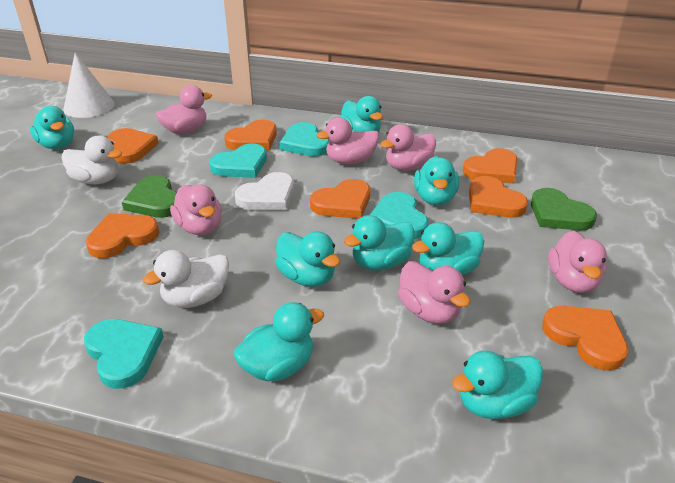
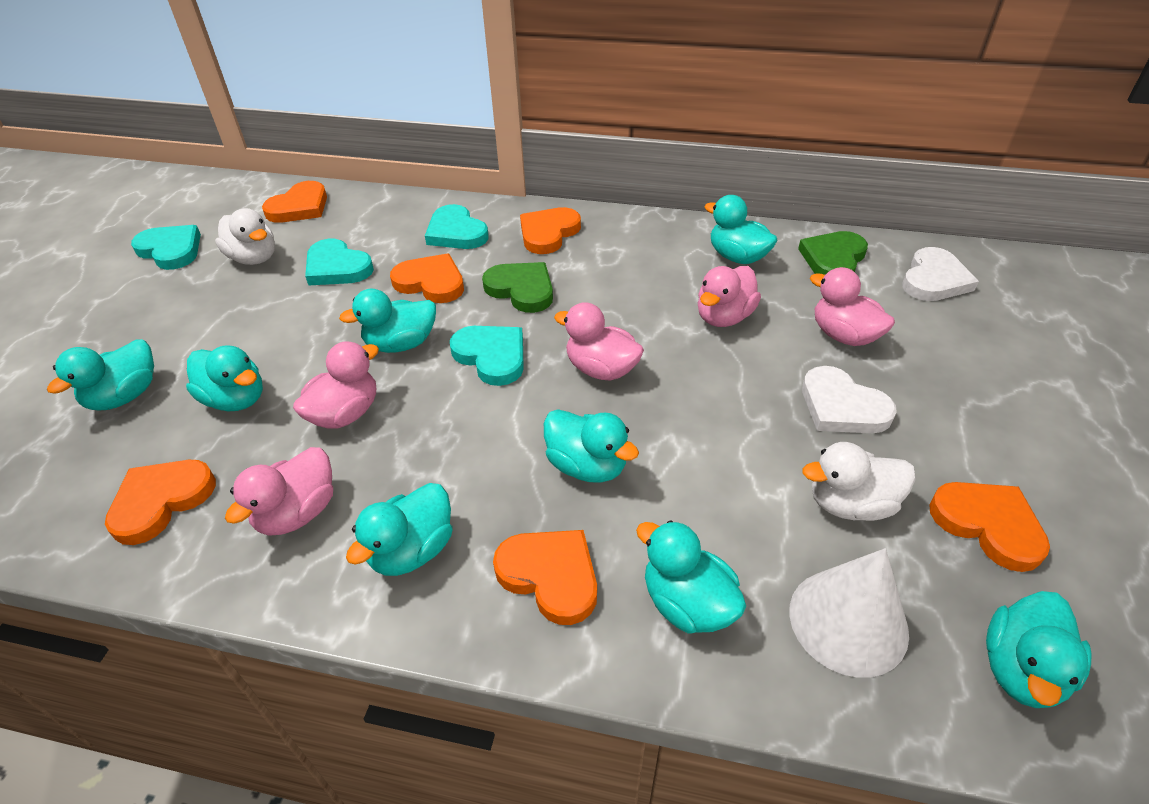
orange heart: [86,213,159,258] [107,128,159,164] [224,120,277,150] [310,179,370,219] [463,148,518,184] [469,176,528,218] [542,306,628,370] = 7 -> [105,460,216,545] [262,181,327,223] [390,253,464,303] [493,530,597,625] [520,207,581,254] [929,482,1050,572] = 6
pink duck: [156,85,212,134] [170,184,222,235] [317,118,379,165] [380,124,436,171] [398,261,470,324] [548,231,607,293] = 6 -> [225,447,333,536] [293,341,379,428] [554,302,644,381] [698,266,761,327] [810,267,895,346] = 5
white heart: [235,172,294,210] = 1 -> [802,366,897,433] [902,247,979,301] = 2

